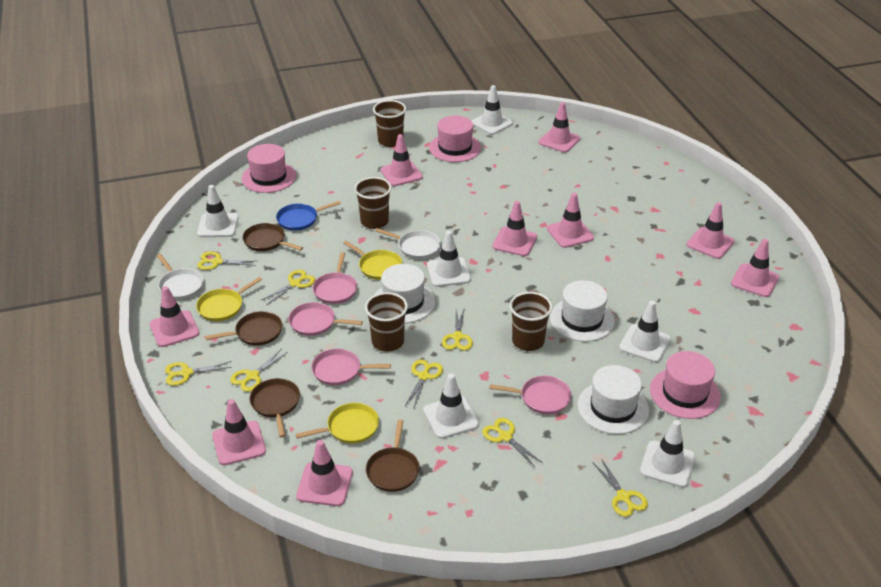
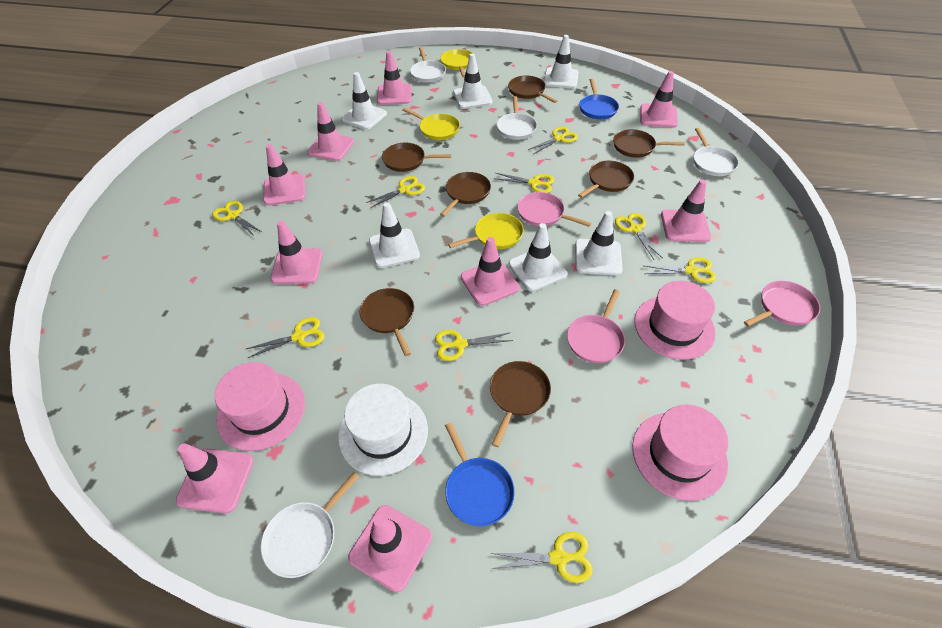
blue pan: [276,201,341,231] = 1 -> [445,422,515,526] [579,79,619,119] = 2
brown cup: [354,177,392,229] [365,292,408,352] [373,100,406,147] [509,292,553,351] = 4 -> none = 0
brown pan: [205,311,282,346] [242,223,303,251] [250,378,300,437] [366,420,420,492] = 4 -> [360,288,414,356] [382,143,452,172] [440,172,491,217] [490,361,551,447] [508,76,557,103] [578,161,634,198] [613,129,685,158] = 7
pink pan: [288,302,363,336] [311,349,391,385] [313,252,357,304] [489,376,572,414] = 4 -> [517,192,591,227] [567,289,625,363] [744,281,820,327] = 3
white hat: [375,264,435,323] [550,280,615,342] [578,365,649,434] = 3 -> [338,384,428,476] = 1
white pan: [157,254,203,300] [375,228,441,259] = 2 -> [261,472,360,578] [410,47,446,83] [497,96,537,140] [693,128,739,176] = 4
yellow scissors: [165,361,232,386] [197,252,256,270] [230,349,288,392] [262,270,315,305] [405,360,443,408] [442,307,473,350] [482,418,543,467] [592,458,648,517] = 8 -> [212,201,263,236] [246,317,325,358] [366,176,425,208] [435,330,513,361] [491,532,593,583] [493,173,554,193] [528,127,578,154] [615,213,663,259] [645,257,716,283] = 9

